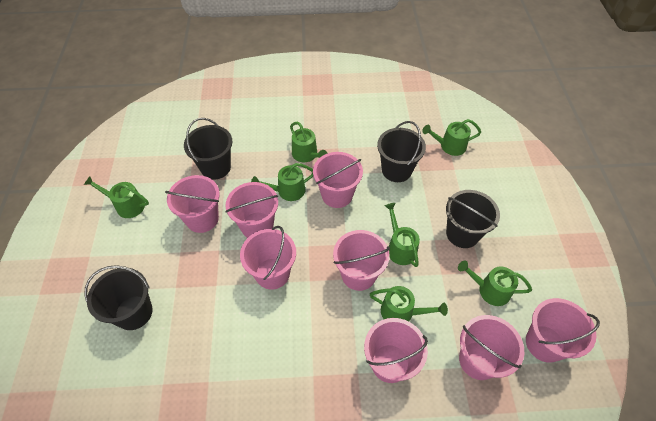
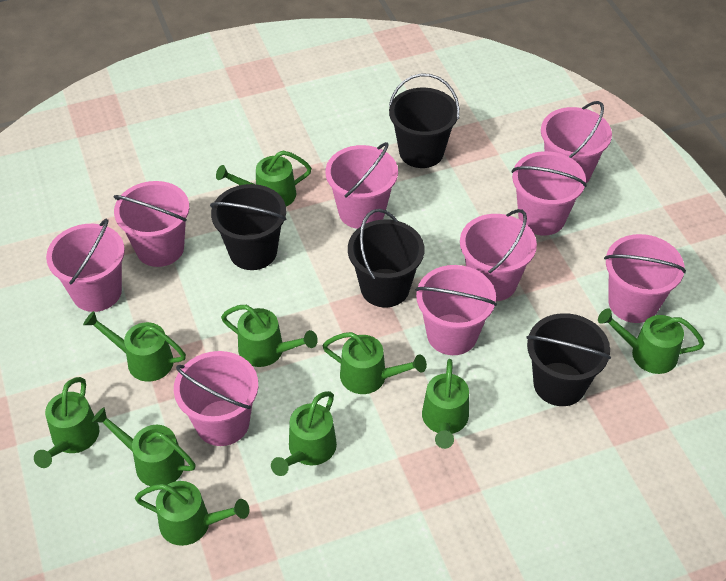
green watering can: [84,176,149,218] [251,163,313,201] [290,122,327,162] [370,286,448,321] [385,203,420,267] [422,119,481,156] [458,260,532,306] = 7 -> [34,377,99,468] [83,311,186,382] [92,407,196,486] [135,481,249,546] [216,151,312,207] [221,305,318,367] [271,391,337,476] [322,332,427,394] [422,359,469,449] [598,308,705,374] = 10
pink bucket: [165,175,220,233] [225,182,278,238] [240,226,296,290] [313,152,363,208] [333,230,390,291] [364,318,428,383] [459,315,524,380] [526,298,600,363] = 8 -> [46,219,125,312] [114,181,189,267] [174,351,258,446] [326,142,398,229] [416,265,497,355] [460,209,537,301] [512,151,587,236] [541,101,612,184] [604,234,686,323] = 9

